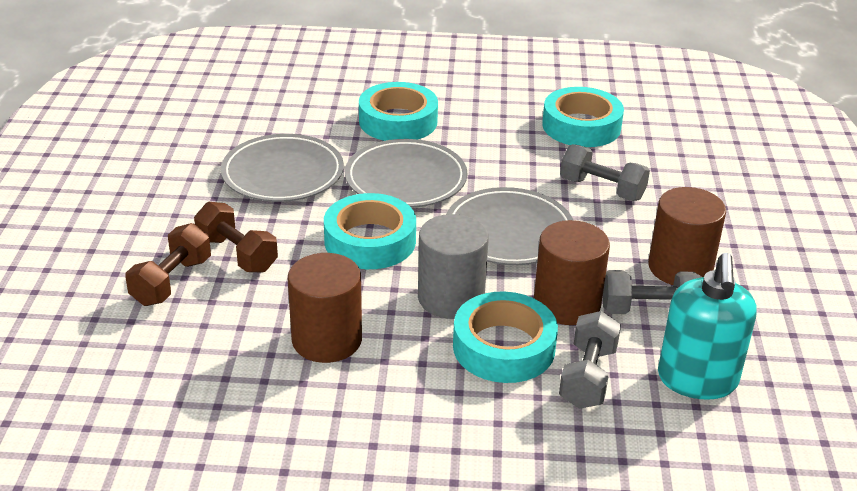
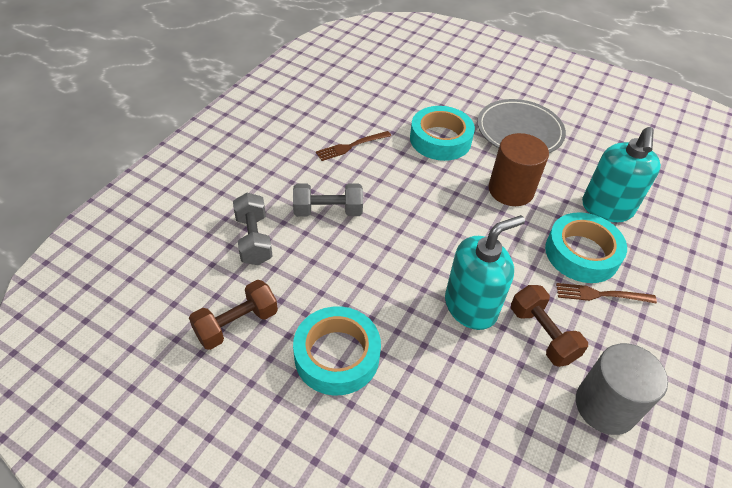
brown cylinder: [288,253,362,363] [534,220,610,325] [648,187,726,285] = 3 -> [489,133,549,206] = 1
brown fork: none = 0 -> [316,131,391,161] [556,283,657,304] = 2
grey dumbbell: [559,311,621,409] [560,144,650,201] [603,270,701,314] = 3 -> [233,193,273,265] [293,183,363,217] = 2
grey plate: [221,134,344,202] [345,139,467,208] [446,187,573,265] = 3 -> [477,99,566,153] = 1
turquoise soap dispenser: [658,253,757,400] = 1 -> [445,215,525,330] [582,127,661,222] = 2
turquoise tape: [324,193,416,269] [359,82,438,141] [453,291,558,383] [542,87,624,147] = 4 -> [293,306,381,395] [410,106,475,161] [545,212,627,283] = 3

